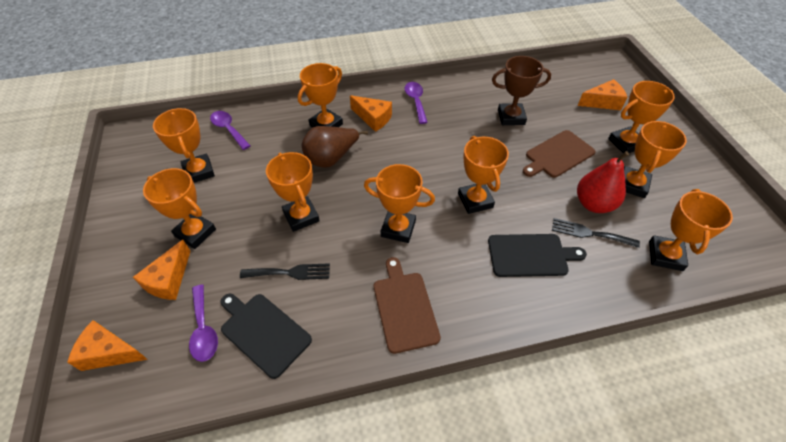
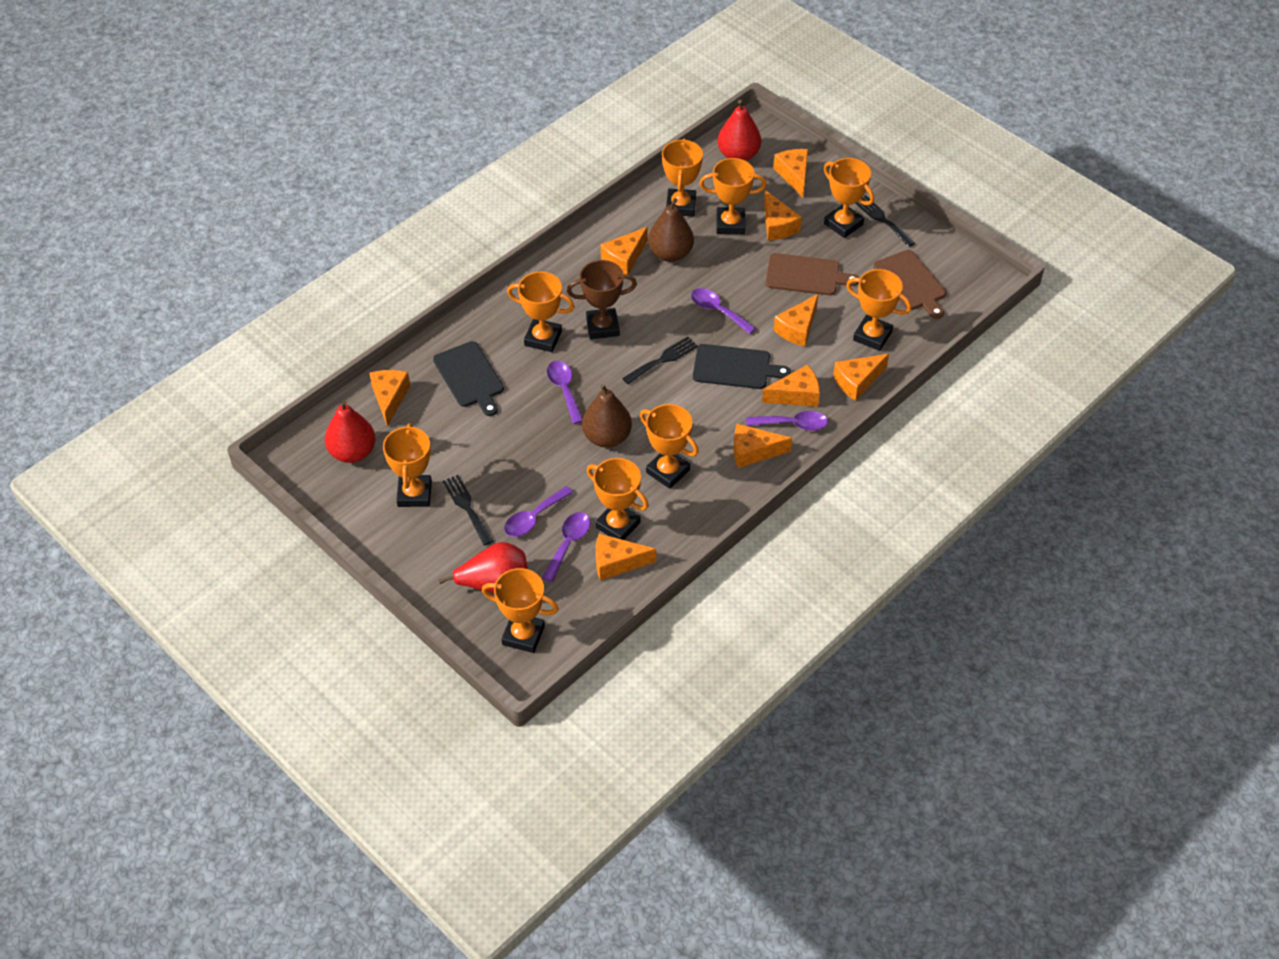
black fork: [240,263,330,280] [552,218,640,248] = 2 -> [442,475,493,546] [622,336,698,384] [855,195,915,247] = 3
brown pear: [301,126,368,168] = 1 -> [582,384,632,448] [648,198,694,262] = 2
orange cheese: [67,320,148,371] [133,240,191,300] [350,95,392,132] [578,79,627,110] = 4 -> [369,370,410,427] [596,533,656,580] [601,227,647,275] [734,424,792,468] [762,364,820,407] [764,190,802,241] [773,149,808,198] [774,294,818,347] [833,354,889,401] = 9
purple spoon: [189,285,218,362] [210,111,251,150] [404,82,428,124] = 3 -> [504,486,573,537] [542,512,590,582] [547,361,583,424] [691,288,756,334] [746,411,828,431] = 5
red pear: [577,151,629,213] = 1 -> [325,400,376,463] [439,542,528,593] [718,100,761,161] = 3

